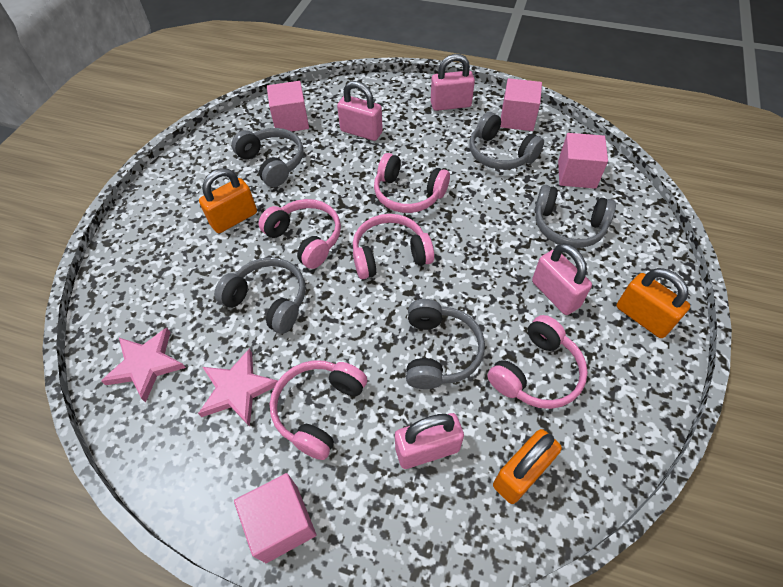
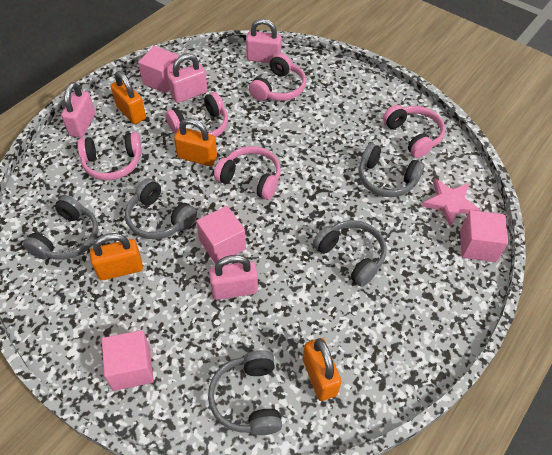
orange padlock: [199,168,257,233] [493,429,562,504] [617,268,690,338] = 3 -> [90,233,143,281] [111,71,146,124] [174,118,217,166] [303,338,342,401] = 4
pink star: [101,328,186,403] [198,348,278,427] = 2 -> [422,179,481,226] = 1

